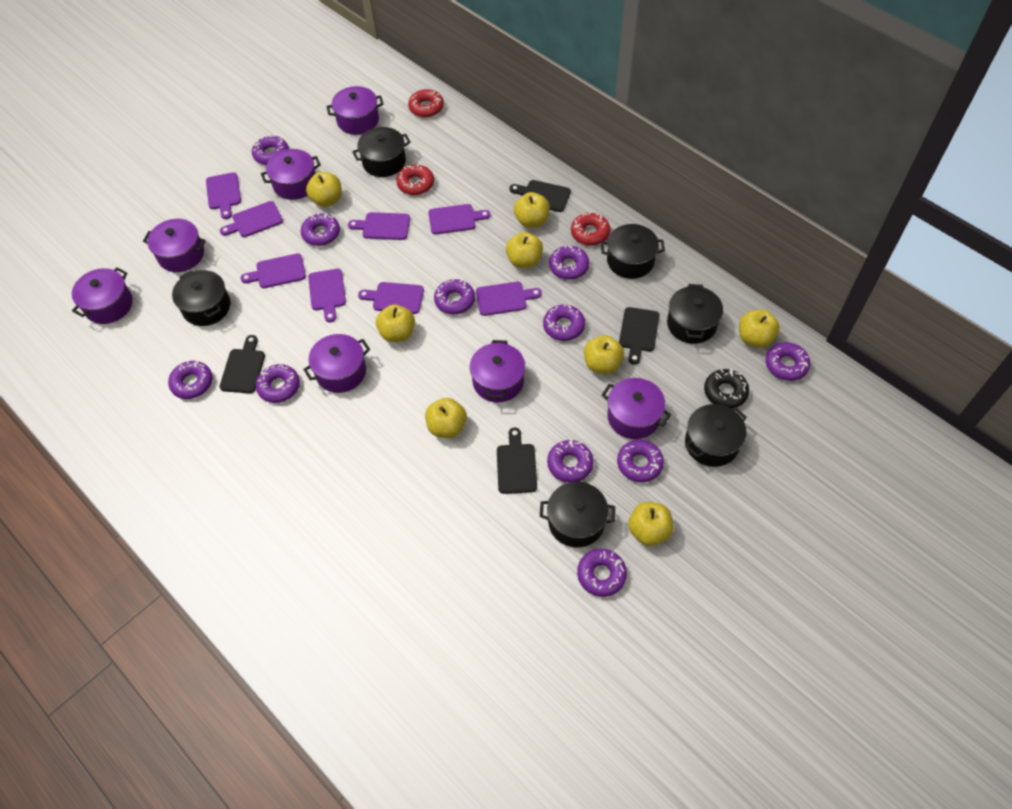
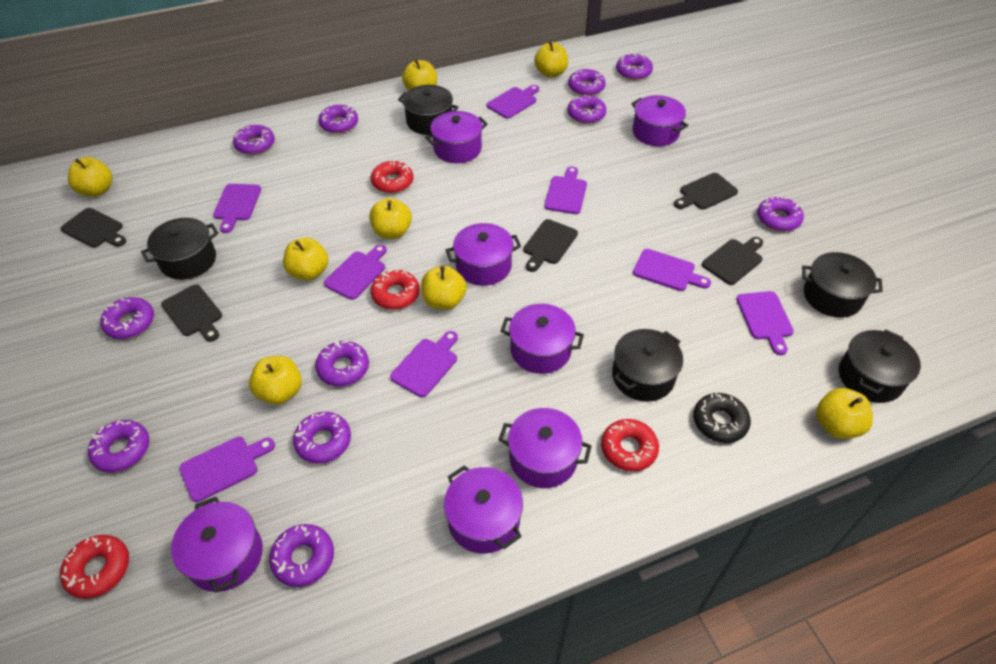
black cutting board: [220,335,265,393] [497,427,537,494] [509,180,571,212] [619,307,660,365] = 4 -> [60,208,126,248] [161,284,222,342] [523,219,578,272] [674,173,738,210] [702,237,763,285] = 5
black pot: [172,270,230,326] [352,127,411,177] [540,482,615,547] [601,224,665,279] [667,284,723,344] [685,404,747,467] = 6 -> [141,218,219,280] [398,85,459,135] [612,329,683,402] [802,252,883,318] [839,329,921,403] = 5
red donut: [396,164,434,195] [408,89,444,117] [571,212,610,245] = 3 -> [60,535,129,599] [371,160,413,193] [371,269,420,310] [601,419,659,472] = 4

